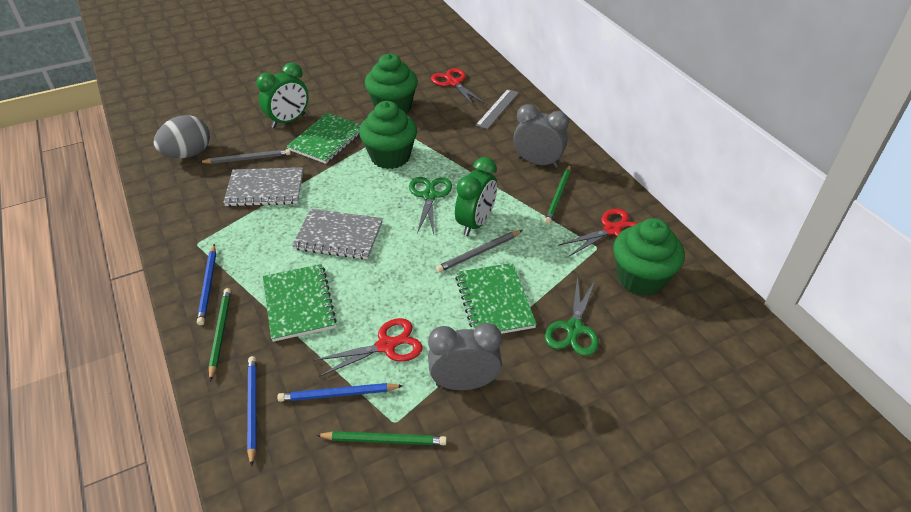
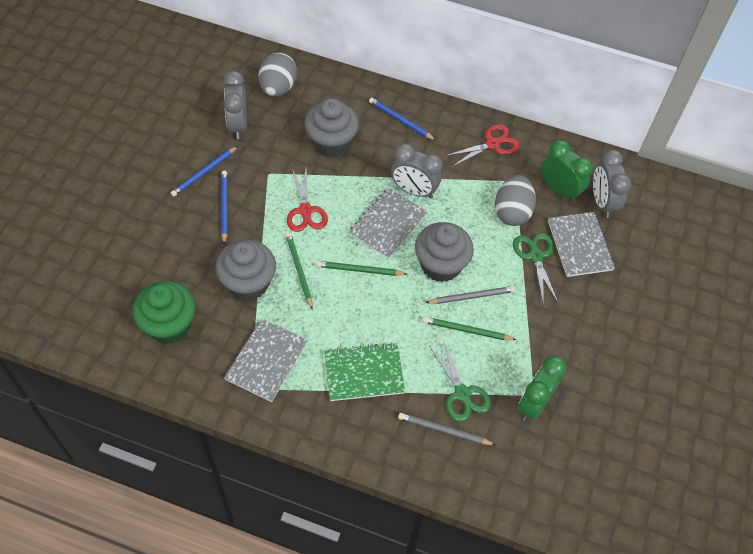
green cupcake: [359,101,417,169] [365,53,418,113] [613,218,685,296] = 3 -> [133,281,196,344] = 1
green notebook: [263,264,337,342] [287,113,361,164] [455,263,537,334] = 3 -> [324,342,405,401] = 1
grey clock: [428,323,502,390] [514,104,569,168] = 2 -> [224,71,247,139] [391,144,443,198] [593,150,631,218] = 3
grey cupcake: none = 0 -> [215,240,276,301] [304,98,359,157] [415,222,474,282] = 3
grey egg: [154,115,210,158] = 1 -> [258,52,297,97] [495,175,536,226] = 2
grey notebook: [223,167,303,207] [292,209,383,260] = 2 -> [224,319,308,402] [349,188,428,259] [548,212,615,277] = 3
grey ruler: [476,89,519,129] = 1 -> none = 0
red scissors: [313,318,423,377] [431,68,485,107] [558,208,638,257] = 3 -> [287,169,328,232] [445,124,519,167] = 2

